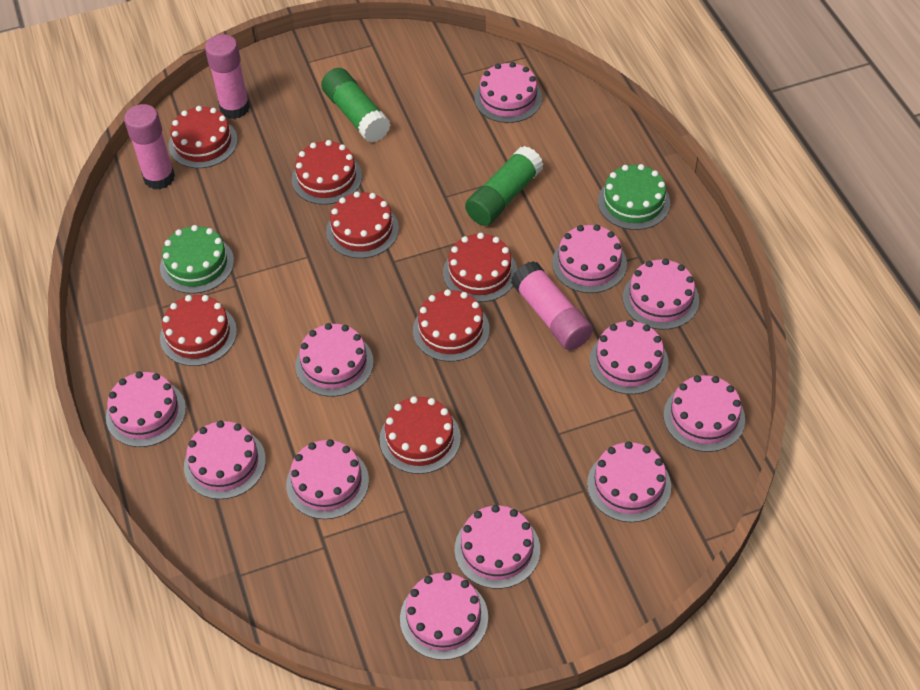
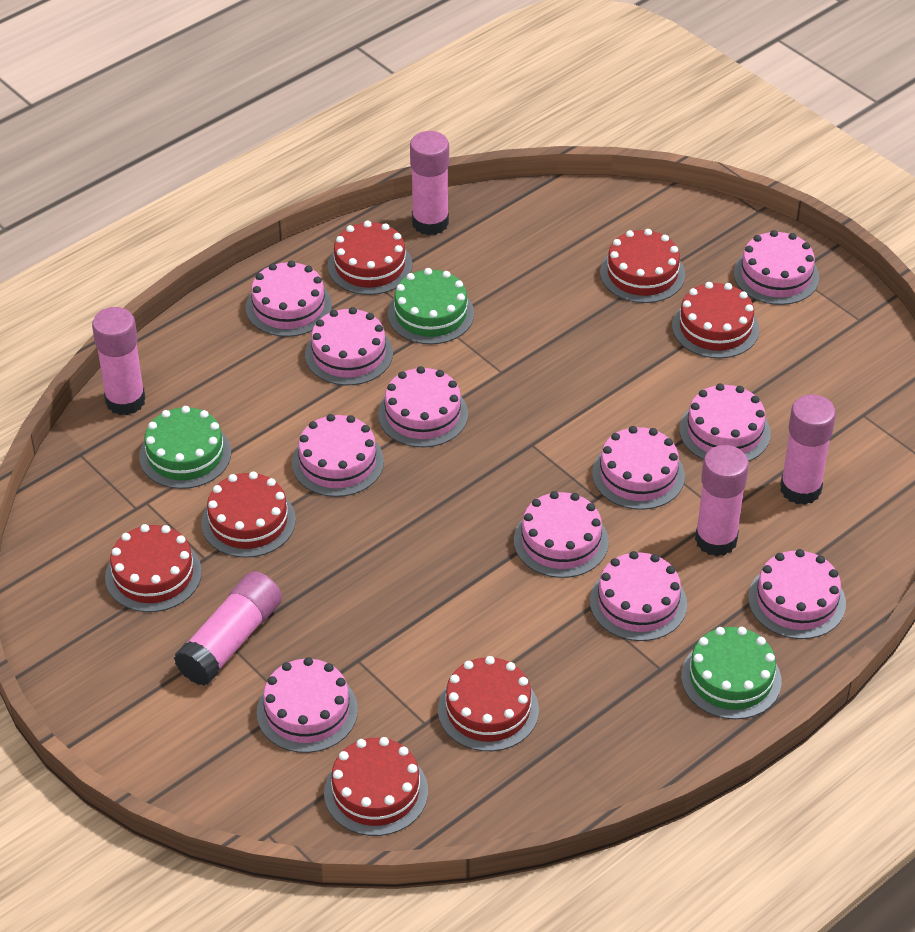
green cake: [160,225,234,294] [598,164,670,230] = 2 -> [139,406,231,489] [388,268,474,344] [681,627,781,719] = 3
green glue stick: [321,68,390,142] [465,146,543,226] = 2 -> none = 0
pink cake: [106,371,186,447] [184,421,266,499] [286,439,369,519] [295,323,374,397] [400,572,488,660] [455,505,540,589] [475,62,542,123] [552,224,627,293] [587,441,671,522] [590,320,668,394] [623,259,699,330] [664,375,745,452] = 12 -> [246,261,332,337] [257,657,358,753] [292,414,384,497] [305,307,393,386] [378,366,468,447] [514,491,609,578] [590,551,687,641] [592,426,685,510] [679,383,771,461] [734,230,819,305] [748,549,846,639] = 11
pink glue stick: [124,104,175,189] [205,34,250,119] [511,261,593,350] = 3 -> [92,307,146,415] [174,571,282,686] [410,131,449,236] [695,445,749,556] [780,395,836,505] = 5

